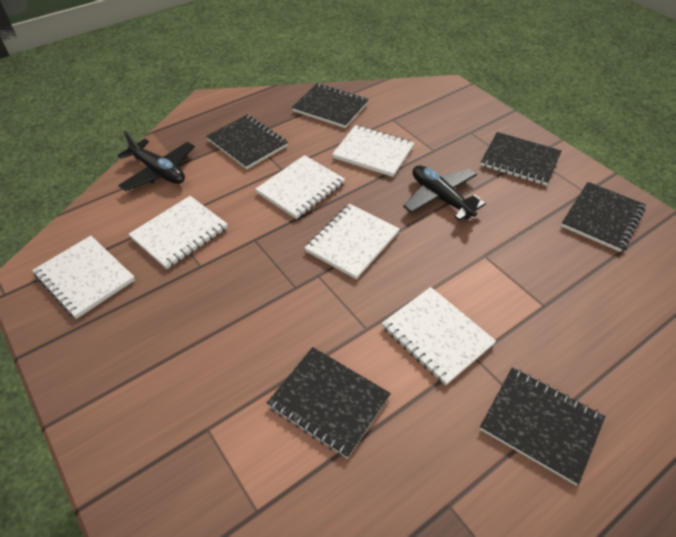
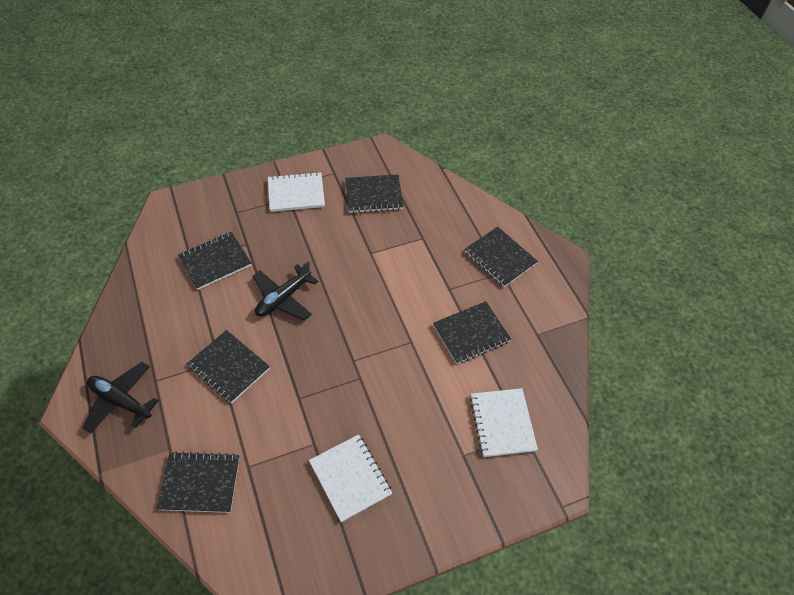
white notebook: [32,236,135,319] [129,196,228,269] [255,155,345,219] [305,204,400,279] [332,125,414,177] [382,287,496,386] = 6 -> [268,172,325,212] [309,434,392,522] [470,388,538,457] = 3

